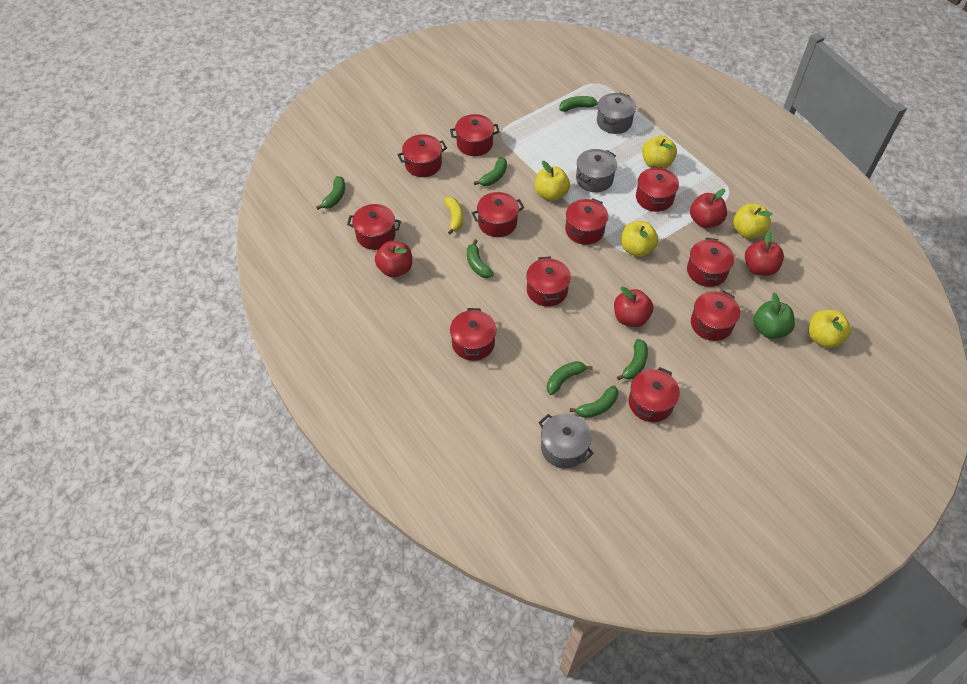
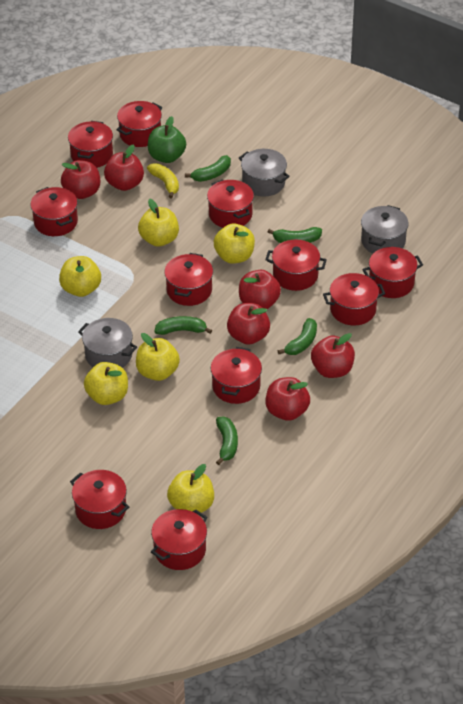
green banana: [316,176,345,210] [467,239,494,278] [474,157,507,186] [547,361,592,395] [559,96,598,112] [570,385,618,418] [617,339,648,380] = 7 -> [155,316,212,335] [185,155,231,182] [216,417,238,465] [268,227,322,243] [278,318,317,355] = 5
red apple: [375,241,412,277] [614,287,653,327] [690,189,727,228] [745,231,784,276] = 4 -> [61,160,100,199] [104,144,144,191] [227,303,270,345] [239,270,281,309] [265,377,310,421] [311,333,355,378] = 6
yellow apple: [535,161,570,201] [621,221,658,257] [642,136,677,169] [733,203,773,239] [808,310,851,348] = 5 -> [59,256,101,297] [84,362,128,405] [136,333,180,381] [138,198,179,247] [167,464,214,513] [214,223,255,264] = 6

